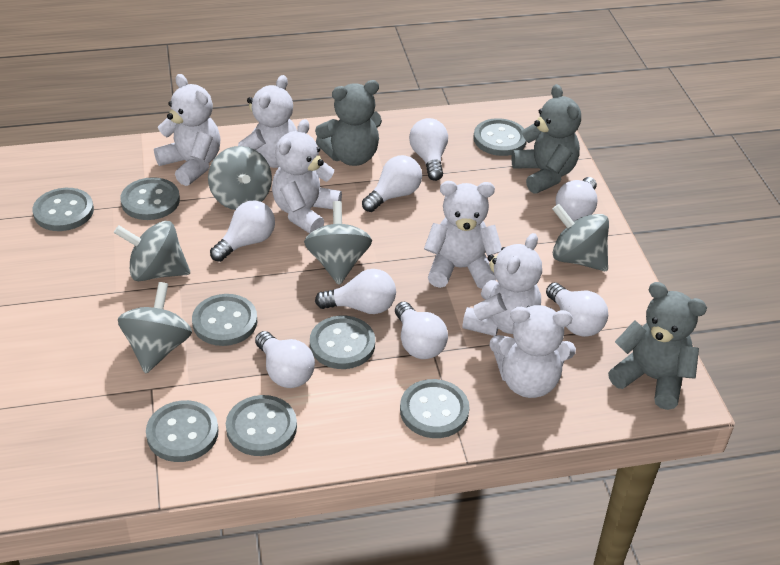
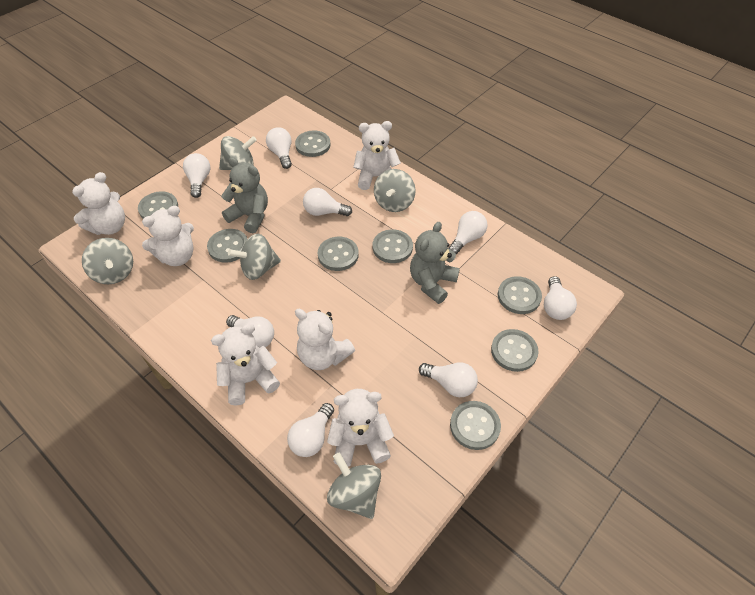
grey teddy bear: [315,80,382,166] [511,84,581,194] [608,282,707,410] = 3 -> [221,157,268,233] [410,222,460,304] = 2

